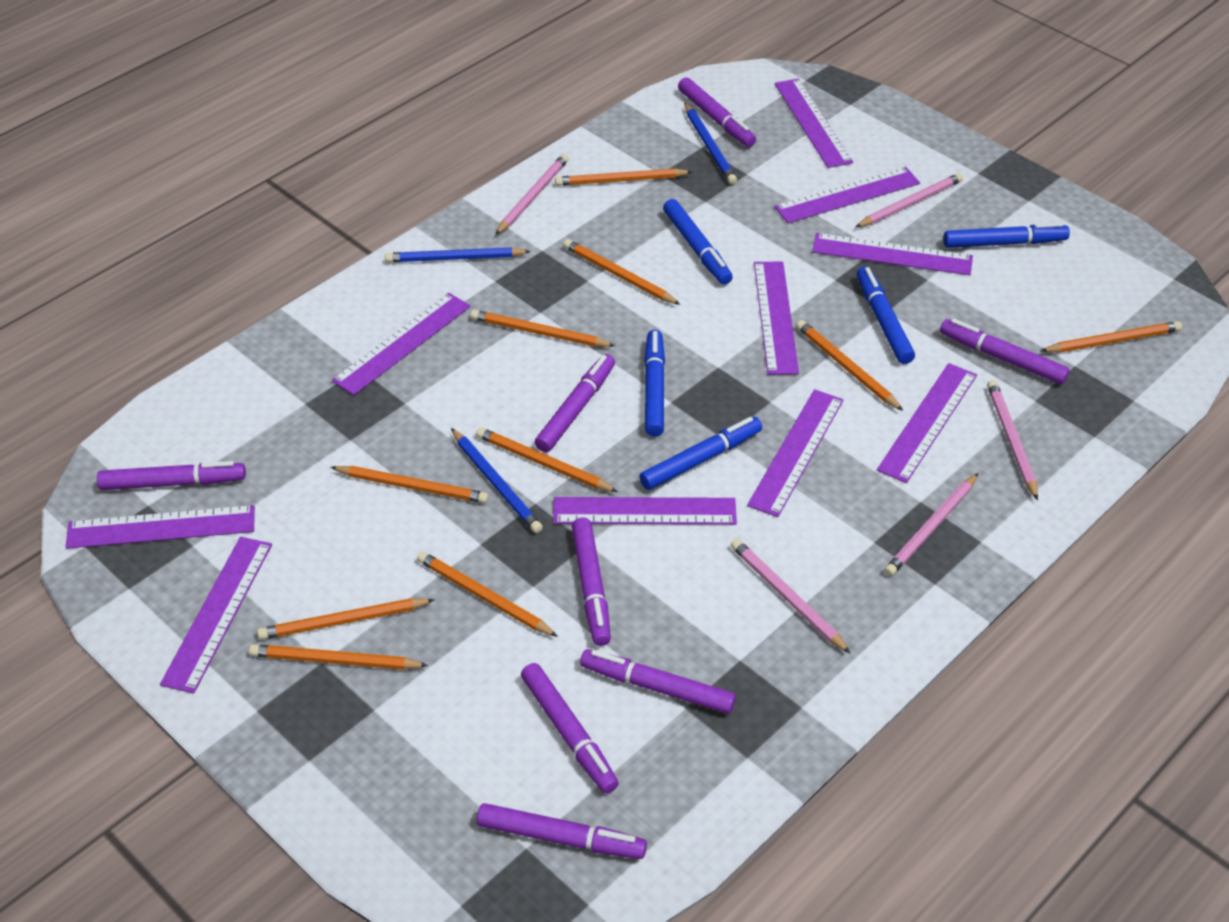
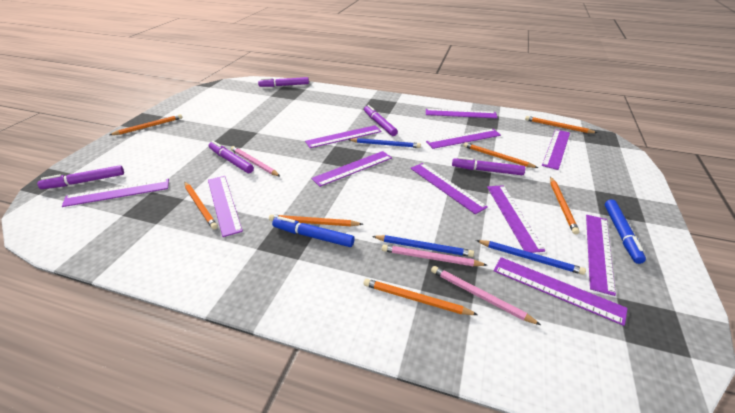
blue marker: [639,417,762,490] [644,330,665,437] [663,199,733,285] [857,267,915,364] [943,222,1070,248] = 5 -> [272,216,355,247] [605,199,646,264] = 2
orange pencil: [249,644,428,670] [257,598,434,640] [331,466,489,503] [417,551,558,637] [470,310,615,347] [476,427,618,492] [555,169,692,186] [563,239,681,305] [796,320,903,411] [1041,321,1182,353] = 10 -> [110,114,182,135] [184,182,218,230] [269,215,363,226] [364,279,478,315] [464,142,538,168] [525,116,597,133] [550,177,579,234] = 7
pink pencil: [495,154,569,235] [731,539,850,653] [856,173,963,227] [884,473,978,576] [987,380,1038,500] = 5 -> [231,146,280,177] [382,245,487,266] [431,266,541,325] = 3
purple marker: [97,461,246,490] [477,803,647,859] [521,663,619,793] [534,354,615,452] [572,518,611,646] [580,649,736,714] [678,77,756,147] [940,319,1070,384] = 8 -> [37,165,124,189] [209,141,254,173] [258,77,309,87] [364,105,398,136] [452,157,525,175] = 5
purple ruler: [66,505,255,549] [160,537,272,693] [332,293,471,395] [553,497,737,525] [747,389,844,517] [754,261,799,375] [774,167,920,223] [775,78,853,168] [812,233,973,275] [877,363,977,483] = 10 -> [62,179,169,207] [208,176,243,237] [305,125,382,148] [311,151,392,187] [410,163,488,214] [426,109,498,118] [426,129,501,149] [487,185,545,253] [494,257,628,326] [542,129,570,170] [586,215,616,296] = 11

